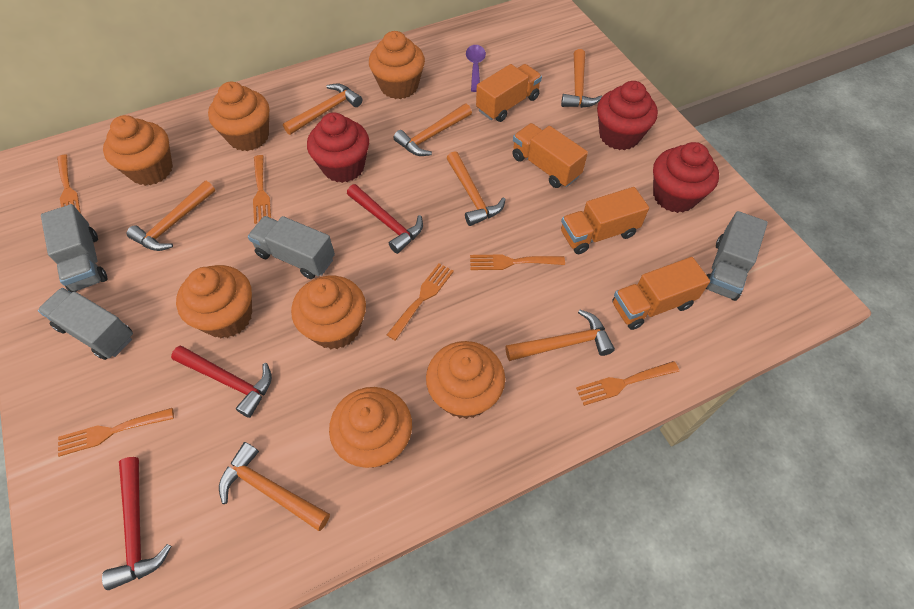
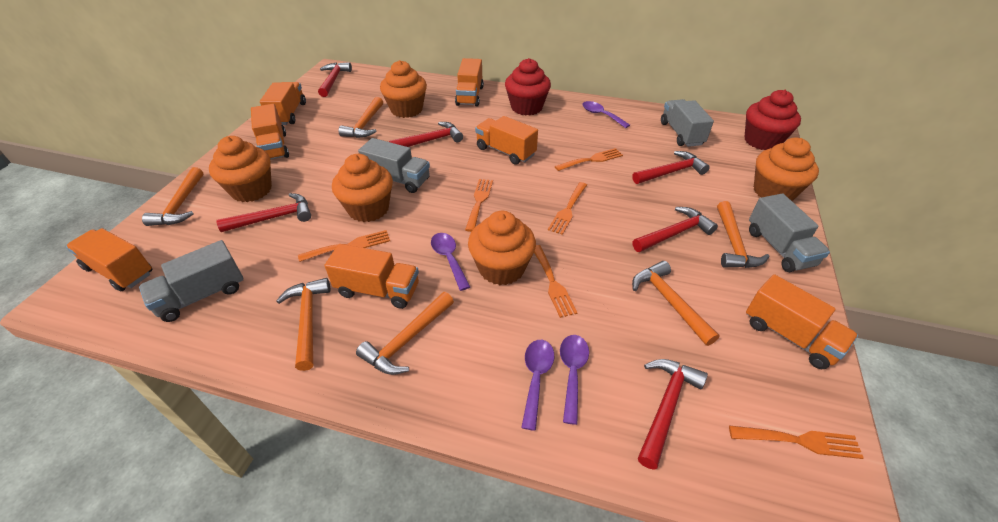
orange cupcake: [103,115,173,186] [176,265,252,338] [208,81,269,151] [291,276,366,349] [329,387,412,468] [369,31,425,99] [426,341,505,419] = 7 -> [209,136,272,202] [332,154,393,222] [380,60,427,118] [468,211,536,285] [754,137,819,201] = 5
orange hammer: [127,181,215,251] [219,442,330,531] [283,84,362,135] [394,103,472,156] [446,151,506,226] [505,310,615,361] [561,49,602,108] = 7 -> [142,167,203,226] [276,278,330,371] [338,97,383,138] [356,292,454,375] [632,261,720,346] [717,201,769,268] = 6
orange truck: [476,64,542,122] [512,123,588,188] [561,187,649,254] [612,257,710,330] = 4 -> [66,228,153,292] [251,104,289,159] [260,82,306,125] [324,244,419,309] [455,58,484,107] [475,116,538,165] [746,274,858,369] = 7
purple spoon: [466,45,486,92] = 1 -> [431,233,470,291] [521,340,554,431] [560,335,589,425] [582,101,630,128] = 4
red cupcake: [307,112,369,183] [597,81,658,150] [653,142,719,213] = 3 -> [505,58,551,116] [744,90,801,150] = 2
red hammer: [102,457,172,590] [171,346,272,418] [347,184,423,254] = 3 -> [216,193,311,232] [318,62,352,97] [389,122,463,147] [632,151,710,184] [633,207,718,252] [638,359,708,470] = 6

